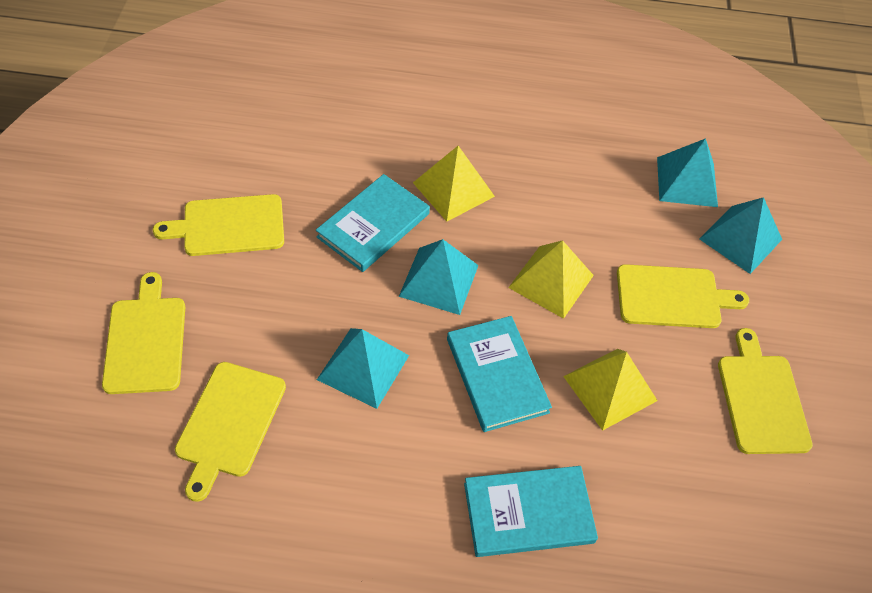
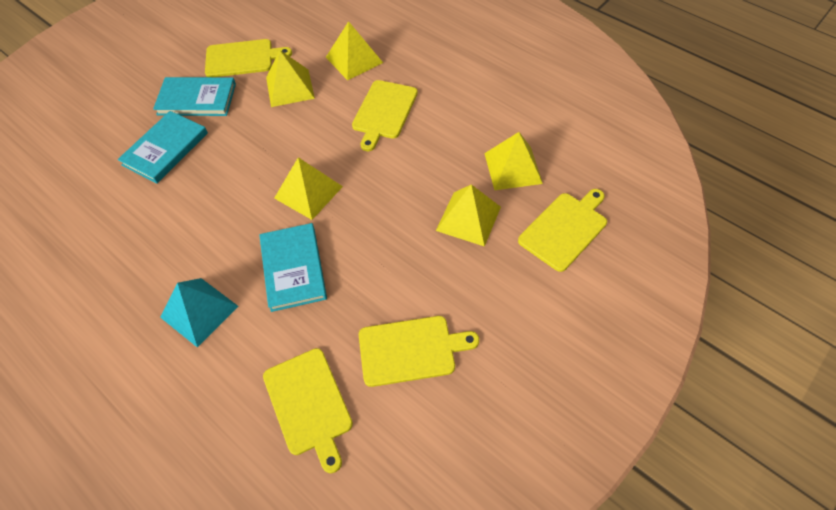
turquoise pyramid: [317,328,409,409] [399,239,479,315] [657,138,718,207] [699,197,782,274] = 4 -> [160,278,238,348] = 1
yellow pyramid: [413,146,495,222] [508,240,594,319] [563,349,658,431] = 3 -> [266,50,315,107] [274,157,343,220] [326,21,383,80] [436,184,501,247] [484,132,543,190] = 5

